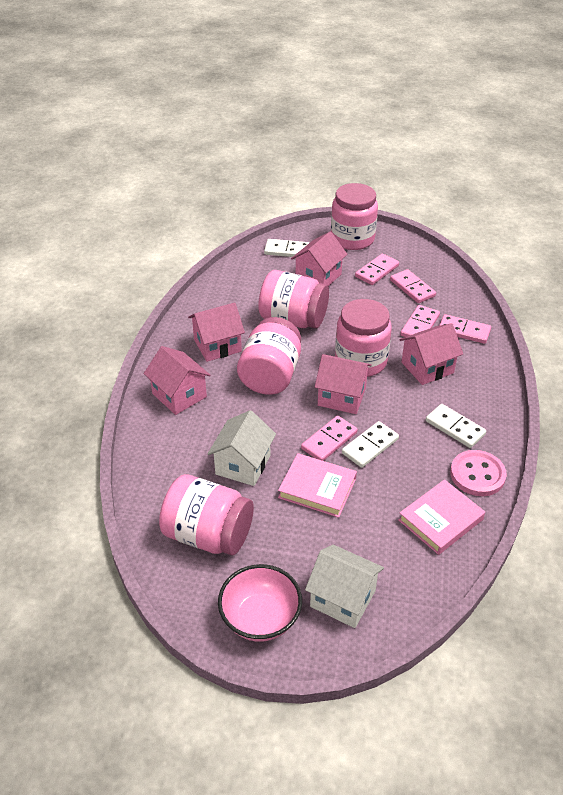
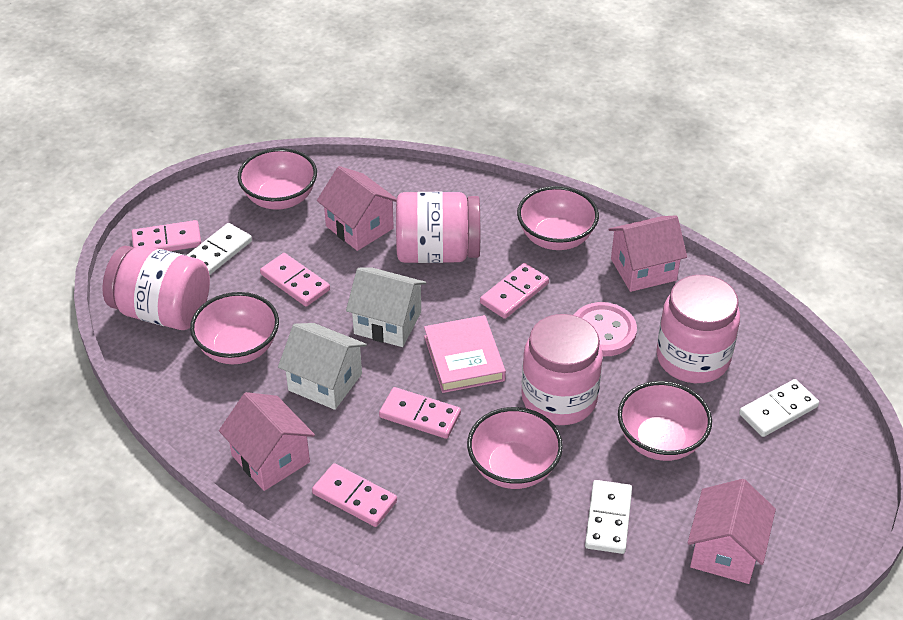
pink book: [278,453,357,518] [398,479,485,555] = 2 -> [424,315,506,393] = 1
pink bowl: [218,564,302,642] = 1 -> [190,292,279,364] [238,148,317,210] [467,407,563,489] [517,186,599,250] [618,381,712,461] = 5
pink house: [144,346,210,415] [188,303,245,362] [291,231,347,286] [315,354,372,414] [400,323,463,385] = 5 -> [219,392,315,491] [317,166,397,251] [608,215,687,292] [687,479,776,584] = 4
pink jar: [159,474,254,555] [237,317,301,395] [258,270,329,329] [331,183,378,250] [335,299,392,377] = 5 -> [102,246,210,330] [396,192,480,263] [521,314,603,425] [656,275,740,383] = 4

